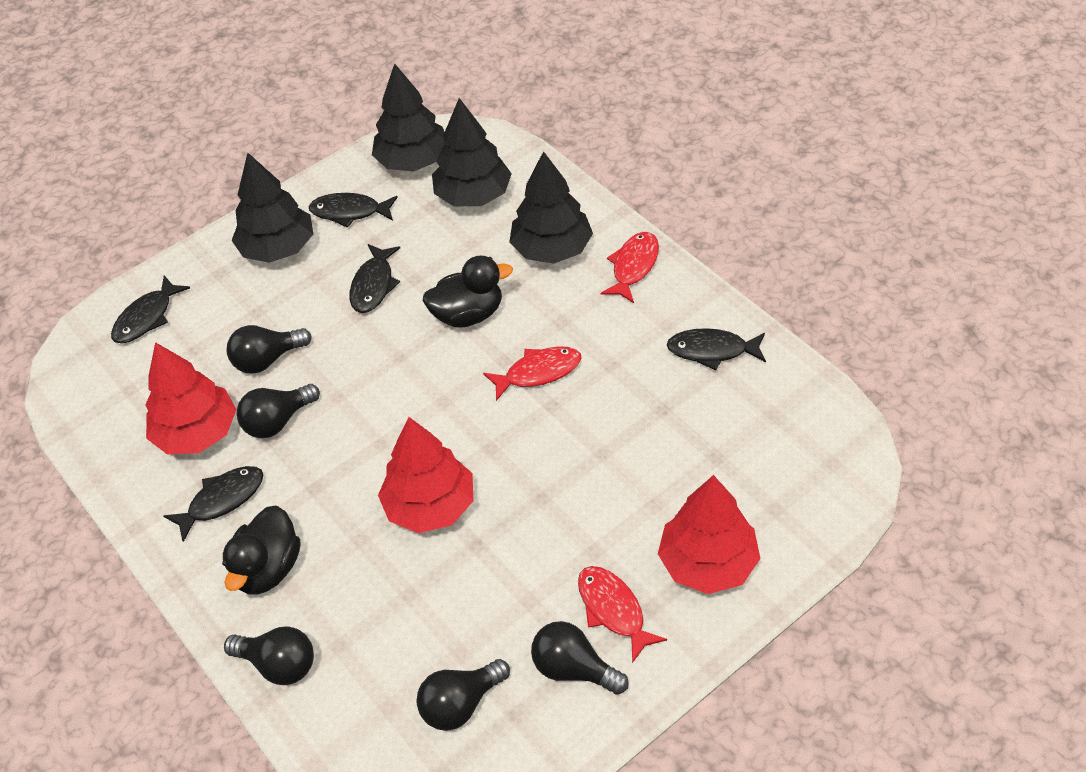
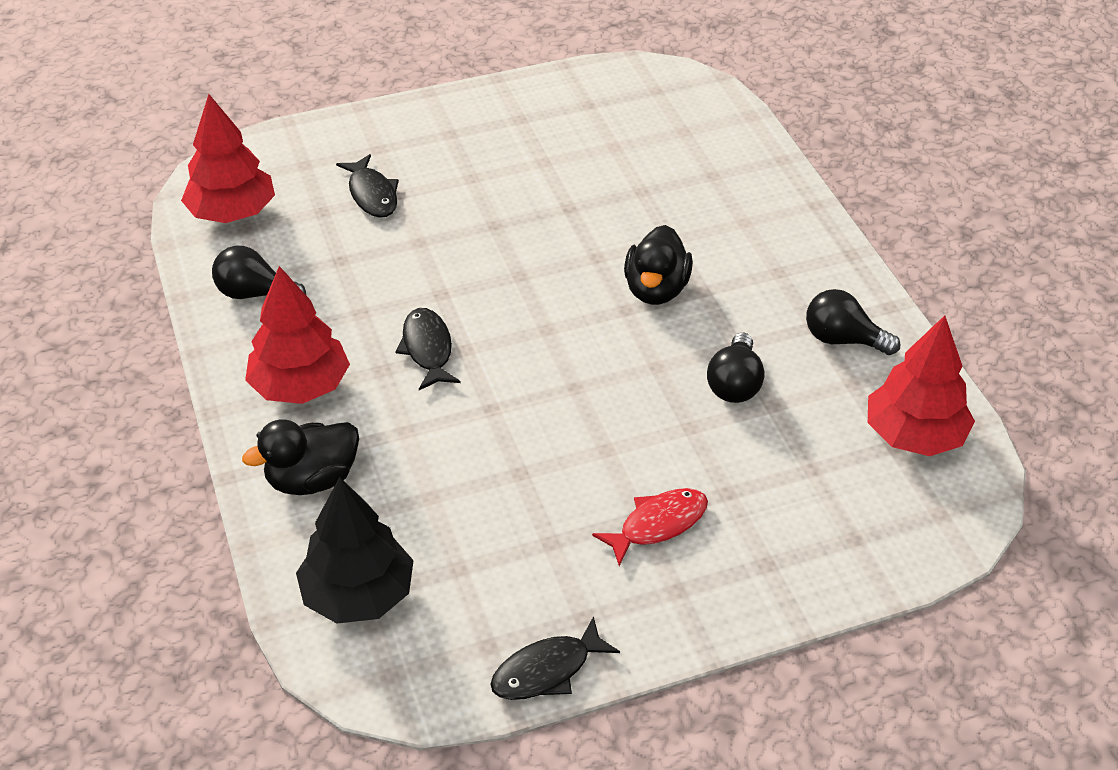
black fish: [111,275,190,343] [163,466,264,542] [309,193,398,228] [350,244,400,313] [667,328,766,370] = 5 -> [336,154,399,218] [396,308,461,390] [491,616,620,700] = 3
black light bulb: [224,627,314,685] [227,325,312,374] [237,384,320,438] [417,659,510,731] [531,621,629,695] = 5 -> [212,246,306,299] [707,333,765,403] [806,289,900,355] = 3
black tree: [231,153,313,263] [372,64,445,171] [432,98,512,206] [509,151,593,264] = 4 -> [296,477,414,624] = 1
red fish: [483,346,582,401] [578,566,667,663] [601,232,659,303] = 3 -> [592,488,708,566] = 1

